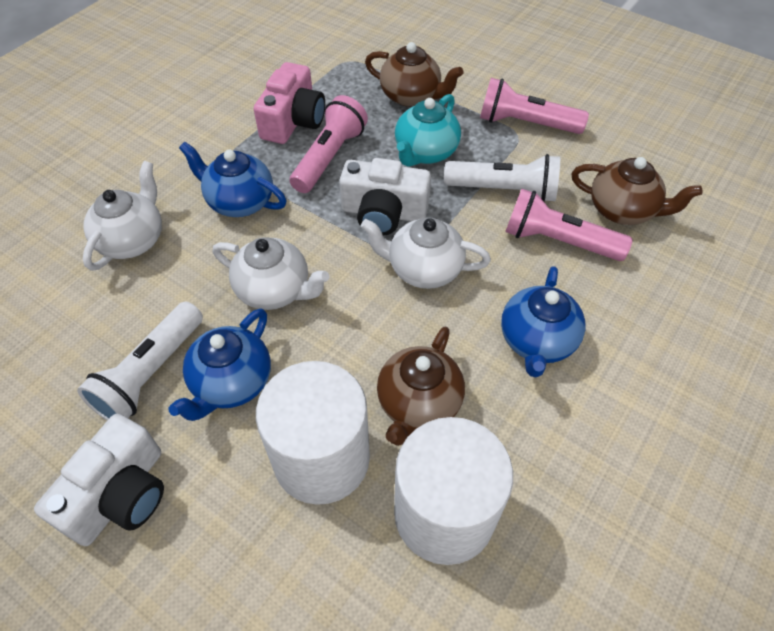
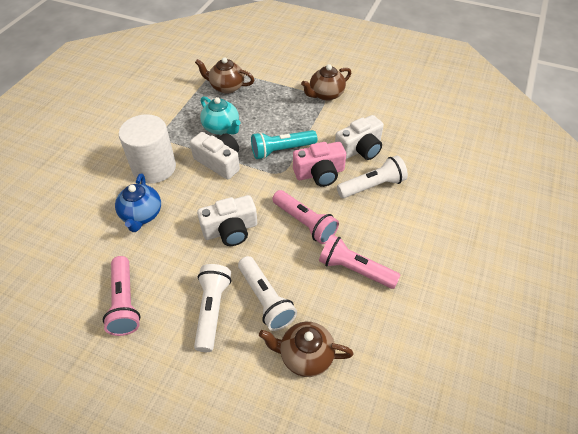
blue teapot: [168,309,271,421] [179,142,286,217] [501,266,585,377] = 3 -> [115,173,161,232] = 1
turquoise flashlight: none = 0 -> [251,130,317,159] = 1
white camera: [34,414,164,546] [339,158,431,236] = 2 -> [190,132,240,179] [197,195,257,246] [335,115,384,160] = 3
white cylinder: [256,361,370,505] [394,417,513,565] = 2 -> [119,114,176,184] = 1
white flashlight: [77,302,203,420] [444,154,560,201] = 2 -> [194,264,231,352] [238,256,297,331] [337,155,408,198] = 3
white teapot: [83,161,162,271] [213,237,329,310] [361,218,491,289] = 3 -> none = 0

